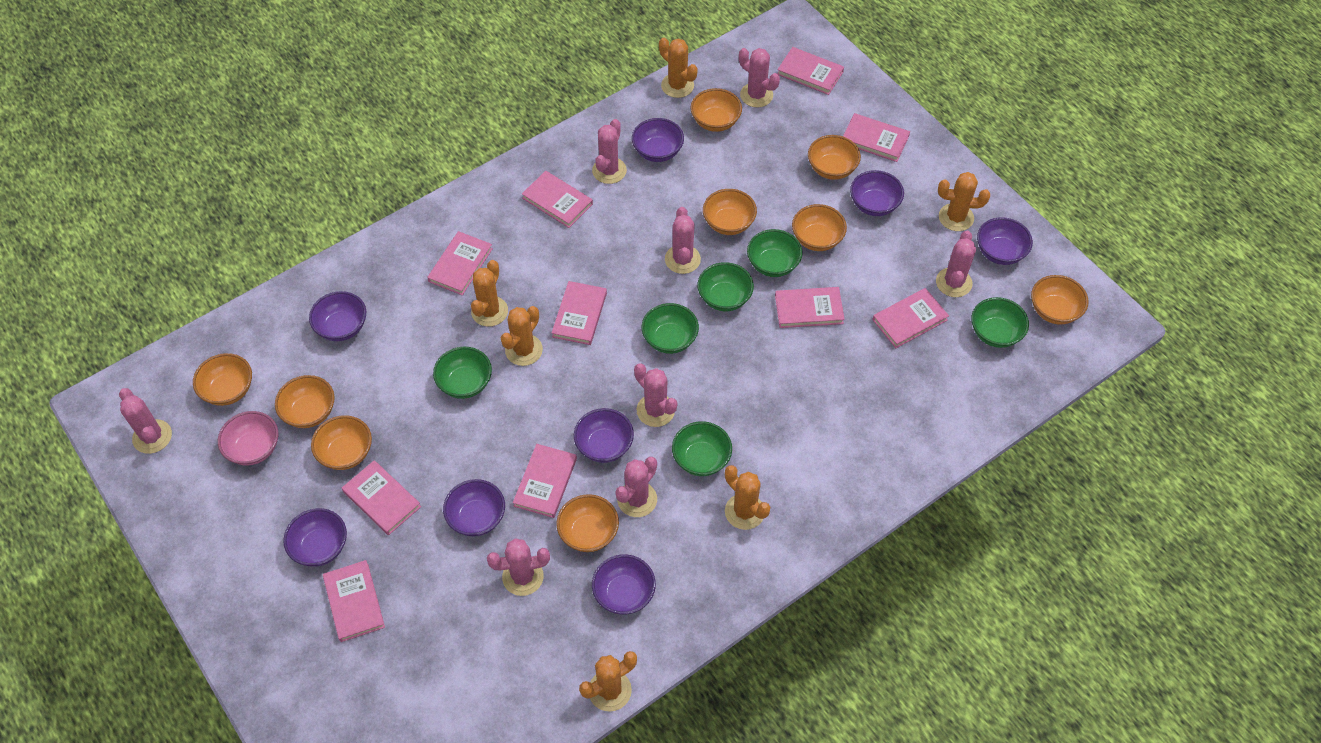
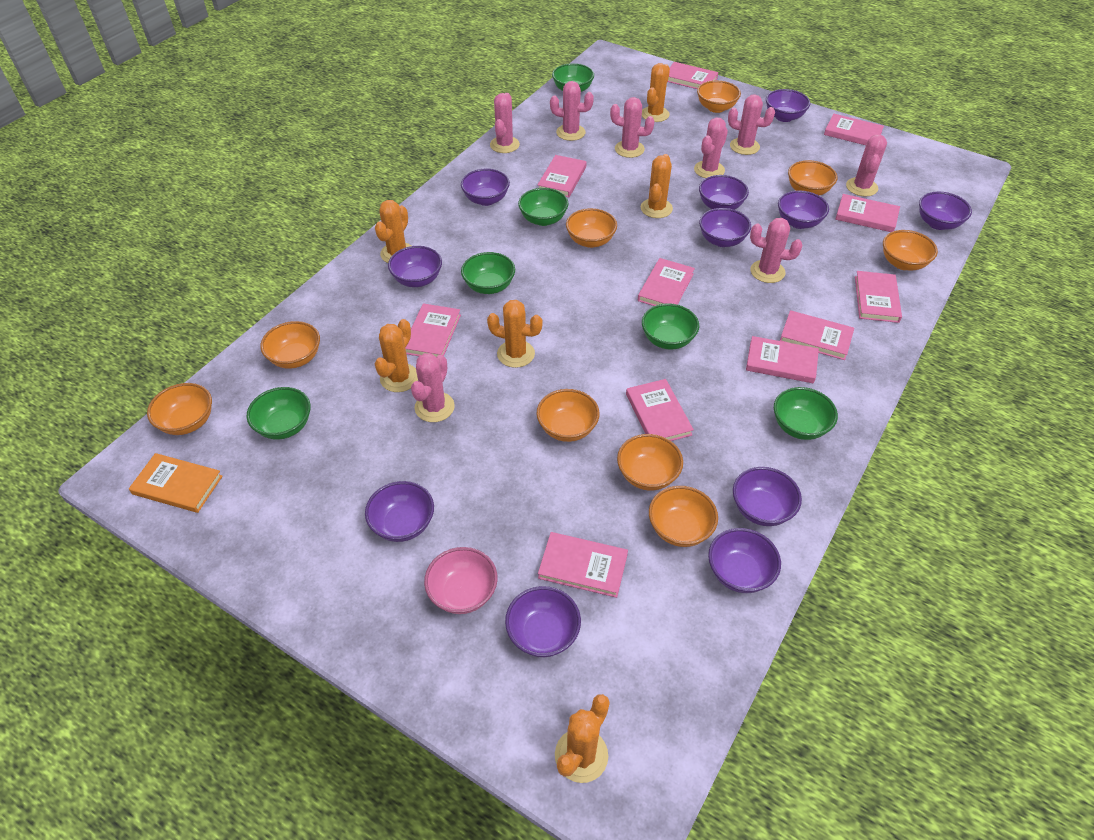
orange book: none = 0 -> [129,453,223,513] = 1
pink book: [323,560,385,642] [342,460,421,535] [427,231,493,295] [513,444,577,518] [522,171,593,228] [552,281,607,345] [775,287,845,328] [777,47,844,95] [843,113,910,162] [872,288,949,348] = 10 -> [405,303,461,357] [538,155,587,197] [538,532,628,598] [626,379,694,441] [638,258,695,306] [668,62,718,89] [746,336,819,383] [780,310,854,360] [824,114,884,145] [835,194,900,232] [855,271,902,323] = 11
purple bowl: [283,508,347,567] [309,291,366,341] [443,479,505,537] [574,408,634,463] [592,554,656,615] [632,118,684,162] [850,170,904,216] [977,217,1033,265] = 8 -> [365,481,434,542] [388,246,442,287] [461,169,510,206] [505,586,581,657] [699,175,749,210] [699,208,751,247] [708,528,781,593] [733,467,802,526] [766,89,810,122] [778,190,829,229] [919,192,972,230] = 11

